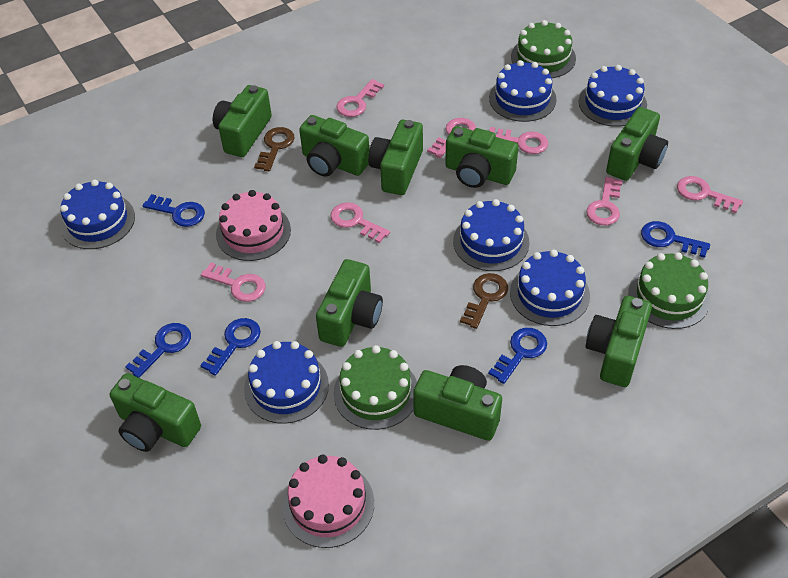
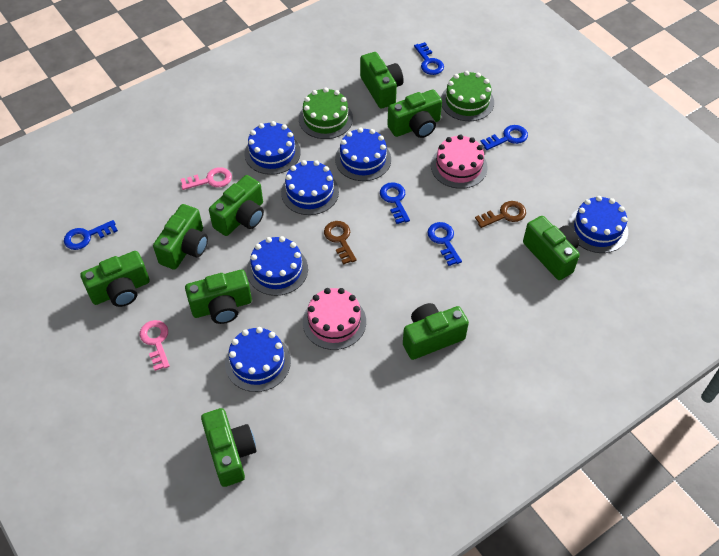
green cake: [334,345,417,430] [511,20,576,78] [629,252,710,329] = 3 -> [299,87,353,139] [441,71,494,121] = 2
pink key: [201,262,266,302] [330,202,390,243] [336,79,384,117] [427,118,476,158] [490,127,548,154] [586,177,623,226] [677,176,743,213] = 7 -> [140,320,170,371] [181,167,232,190] = 2

